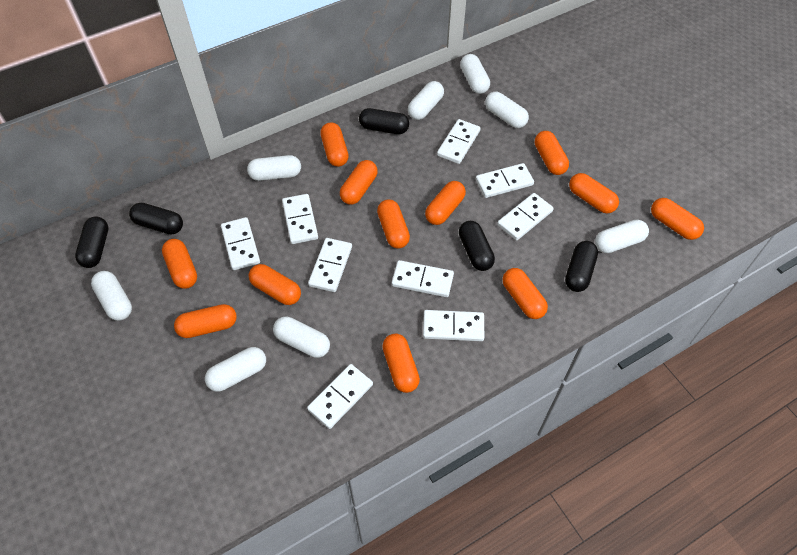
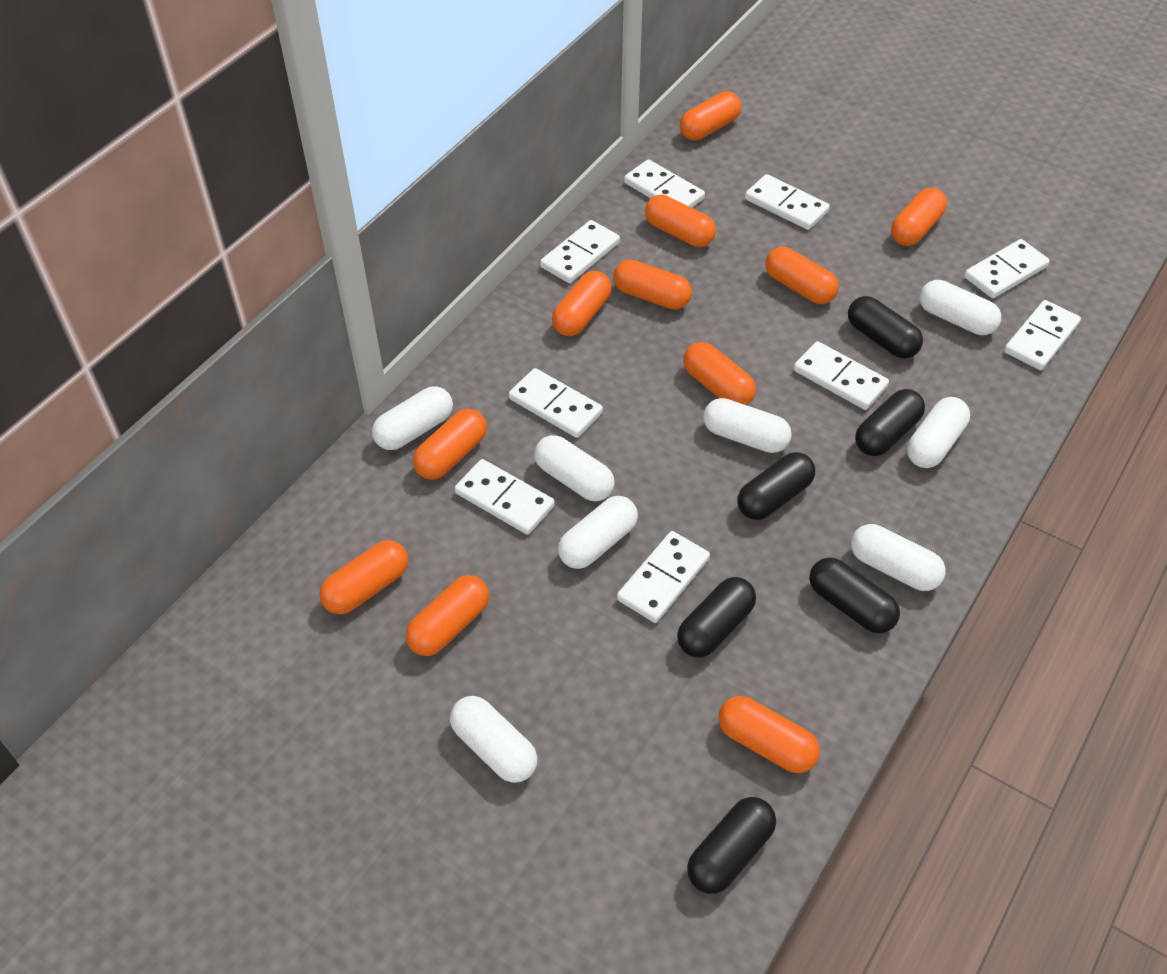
black capsule: [75,216,109,268] [129,203,183,235] [359,108,409,134] [459,221,495,271] [565,241,598,292] = 5 -> [677,577,756,658] [687,797,776,894] [738,452,815,520] [809,558,900,633] [848,296,923,358] [855,389,925,456] = 6
orange capsule: [162,239,197,289] [174,304,237,338] [249,264,301,305] [320,122,349,167] [340,160,378,204] [377,199,410,249] [382,334,420,393] [425,181,466,225] [503,268,548,319] [535,131,569,175] [569,173,619,213] [651,198,704,240] = 12 -> [319,540,408,614] [406,575,489,656] [413,409,487,480] [552,271,612,336] [613,259,692,310] [645,195,716,247] [680,91,741,140] [683,342,756,405] [719,696,820,773] [765,247,839,304] [891,188,947,246] = 11

